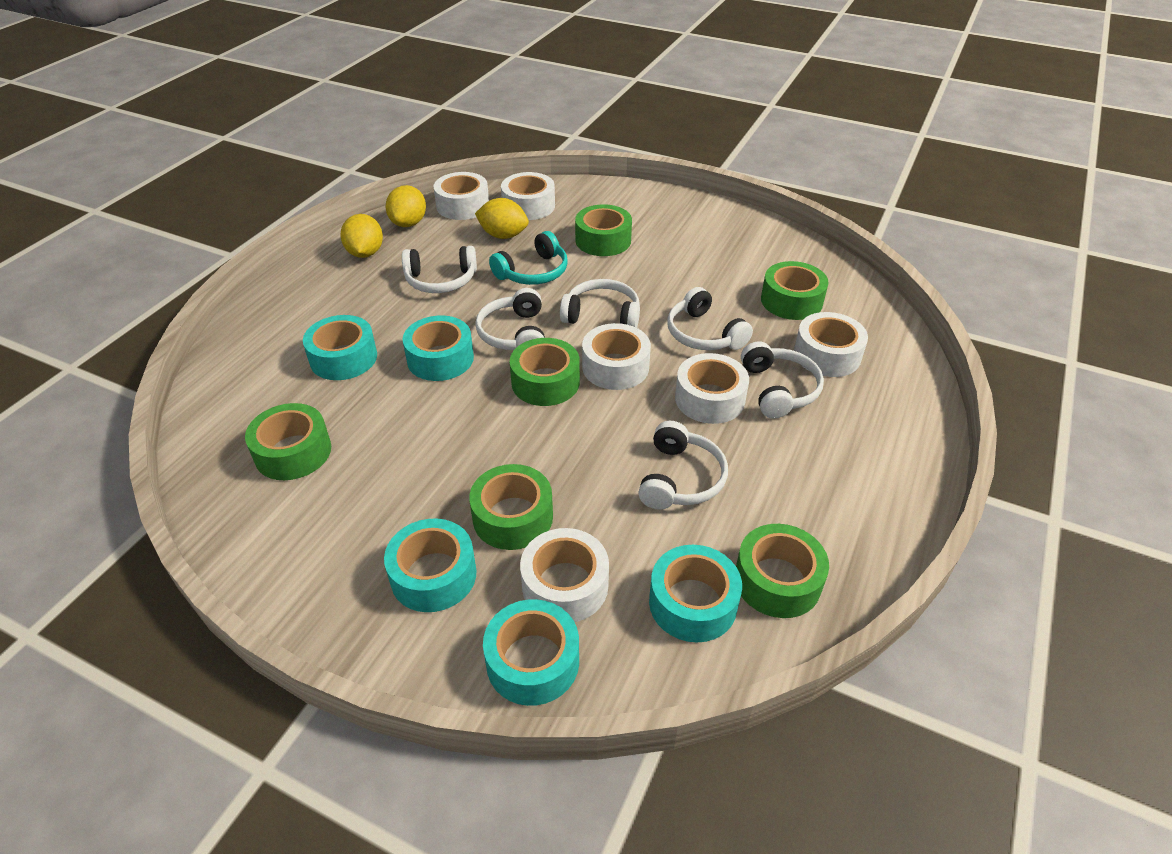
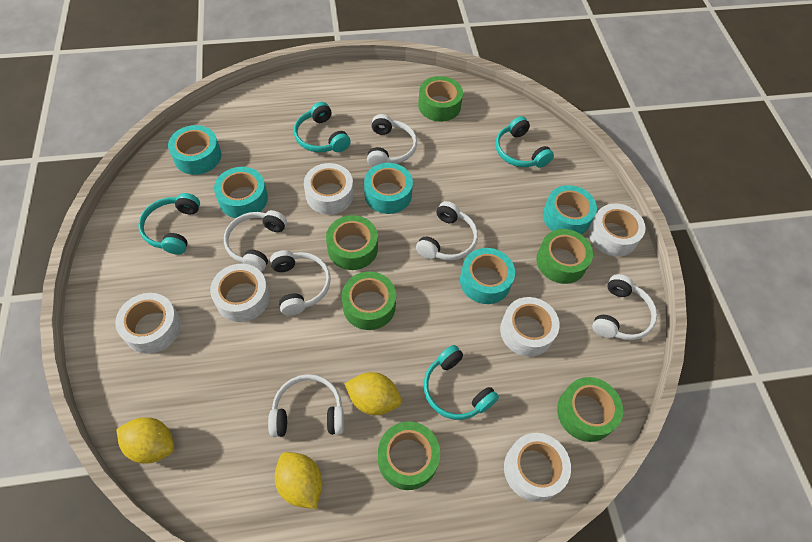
turquoise headphones: [489,231,568,285] = 1 -> [138,193,200,255] [294,102,351,152] [424,345,499,420] [495,116,554,168] = 4

